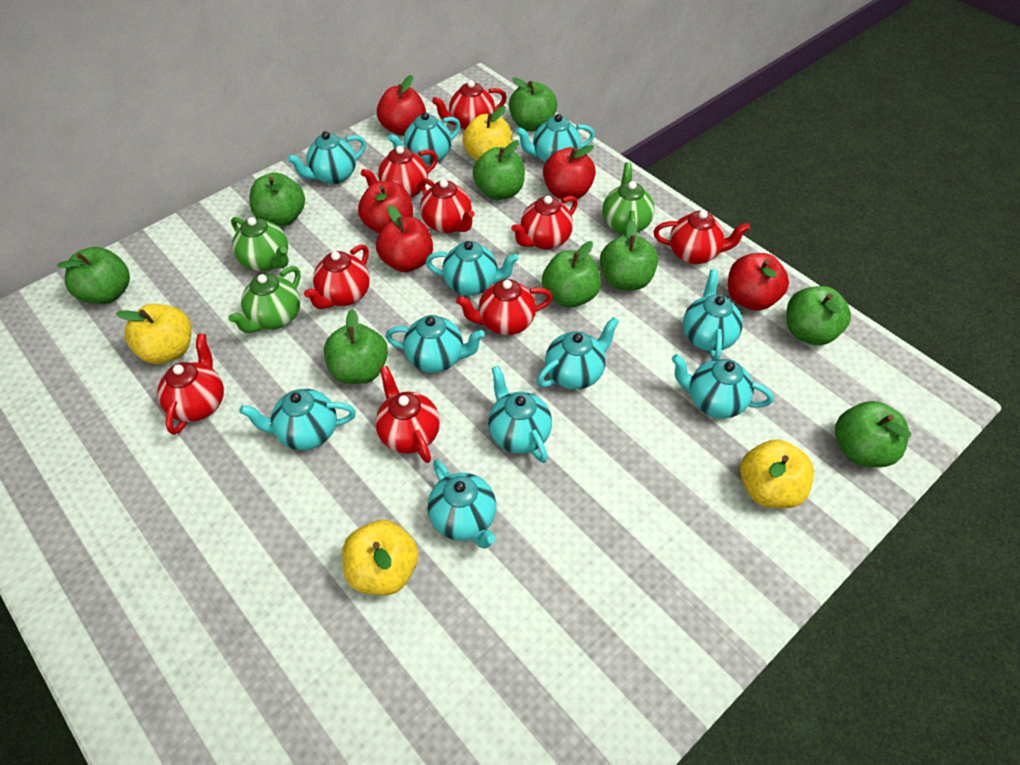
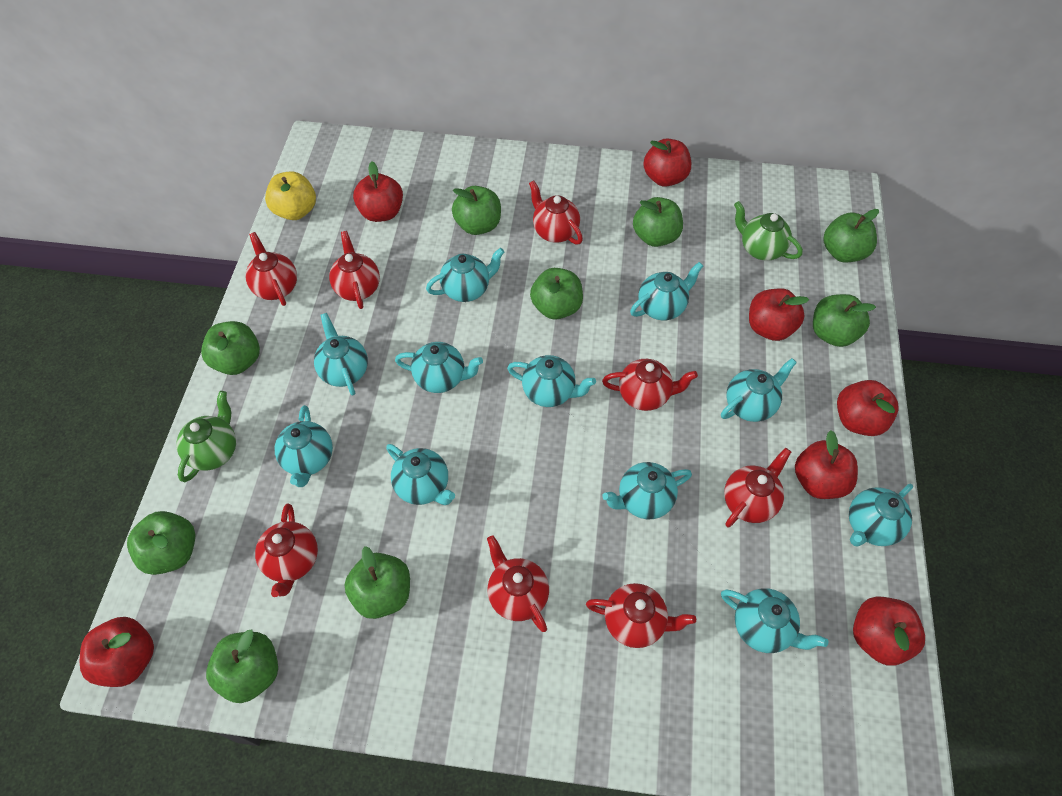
green teapot: [228,266,301,333] [231,217,288,272] [602,162,655,235] = 3 -> [176,391,236,482] [734,201,803,261] = 2
red apple: [358,181,413,233] [376,205,433,272] [377,75,426,136] [543,145,596,199] [728,253,789,311] = 5 -> [80,617,154,687] [353,161,403,222] [643,139,691,187] [749,288,809,341] [795,430,858,499] [837,380,899,436] [853,596,925,665] = 7
red teapot: [157,334,224,435] [304,244,370,309] [361,146,438,198] [375,366,440,463] [420,178,475,233] [432,80,507,130] [456,279,552,335] [512,196,578,250] [654,210,750,264] = 9 -> [246,232,297,306] [255,503,318,597] [329,231,380,309] [487,535,549,632] [529,180,583,245] [586,583,696,648] [602,359,698,411] [724,448,791,527] = 8
yellow apple: [116,304,191,364] [342,520,418,595] [462,106,513,161] [740,440,814,509] = 4 -> [265,171,316,220] = 1

